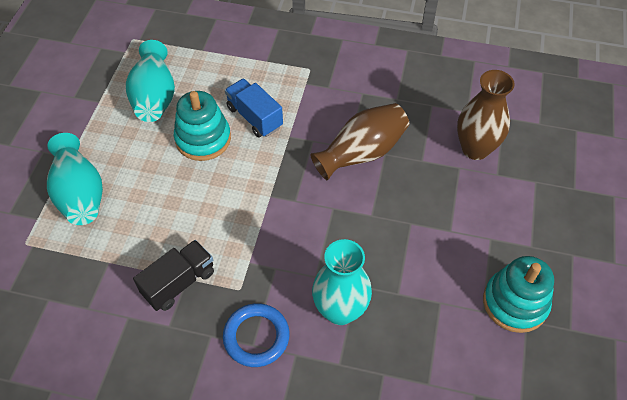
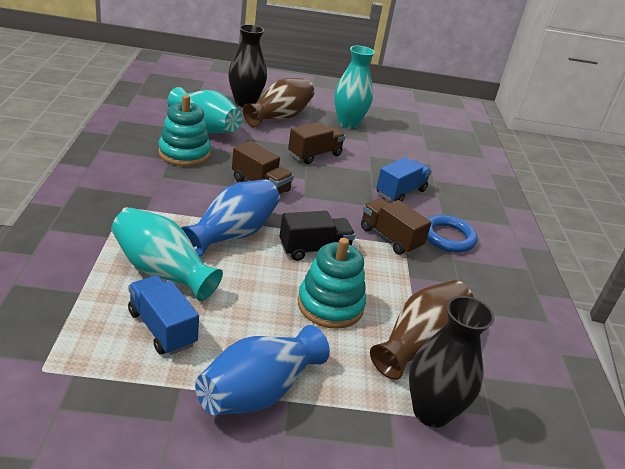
black vase: none = 0 -> [228,24,267,107] [409,296,495,427] = 2
blue truck: [225,79,283,138] = 1 -> [128,275,199,355] [376,157,432,202] = 2
blue vase: none = 0 -> [181,179,280,257] [195,325,330,415] = 2
brown truck: none = 0 -> [232,141,294,195] [288,122,345,164] [361,198,432,255] = 3

